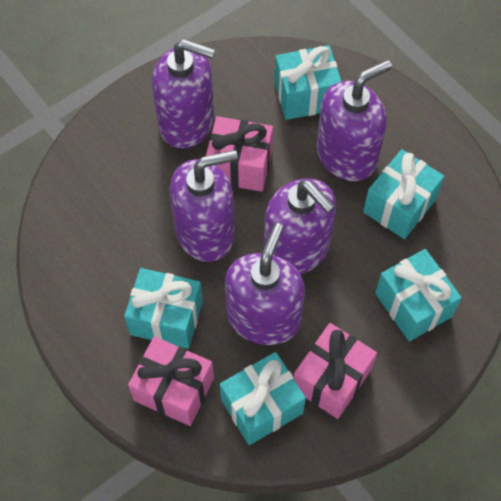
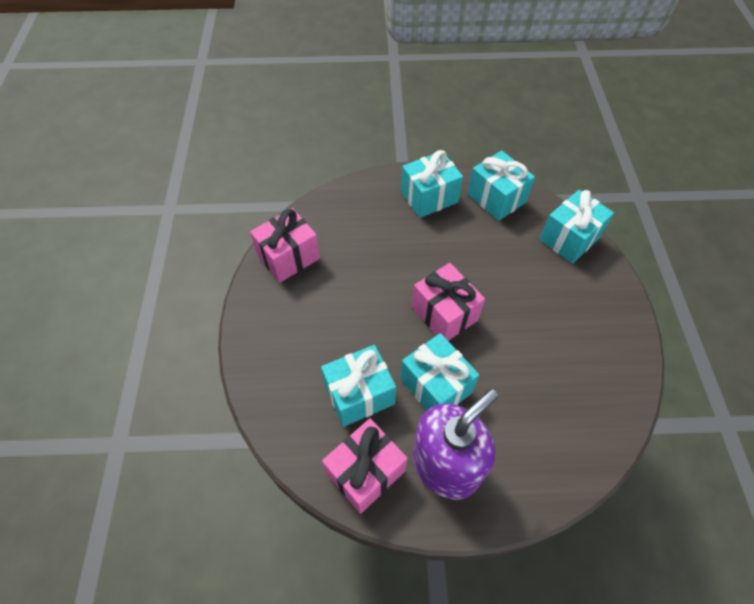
purple soap dispenser: [152,39,215,149] [170,150,238,262] [225,223,305,345] [264,178,336,274] [317,60,392,181] = 5 -> [413,389,498,500] = 1

